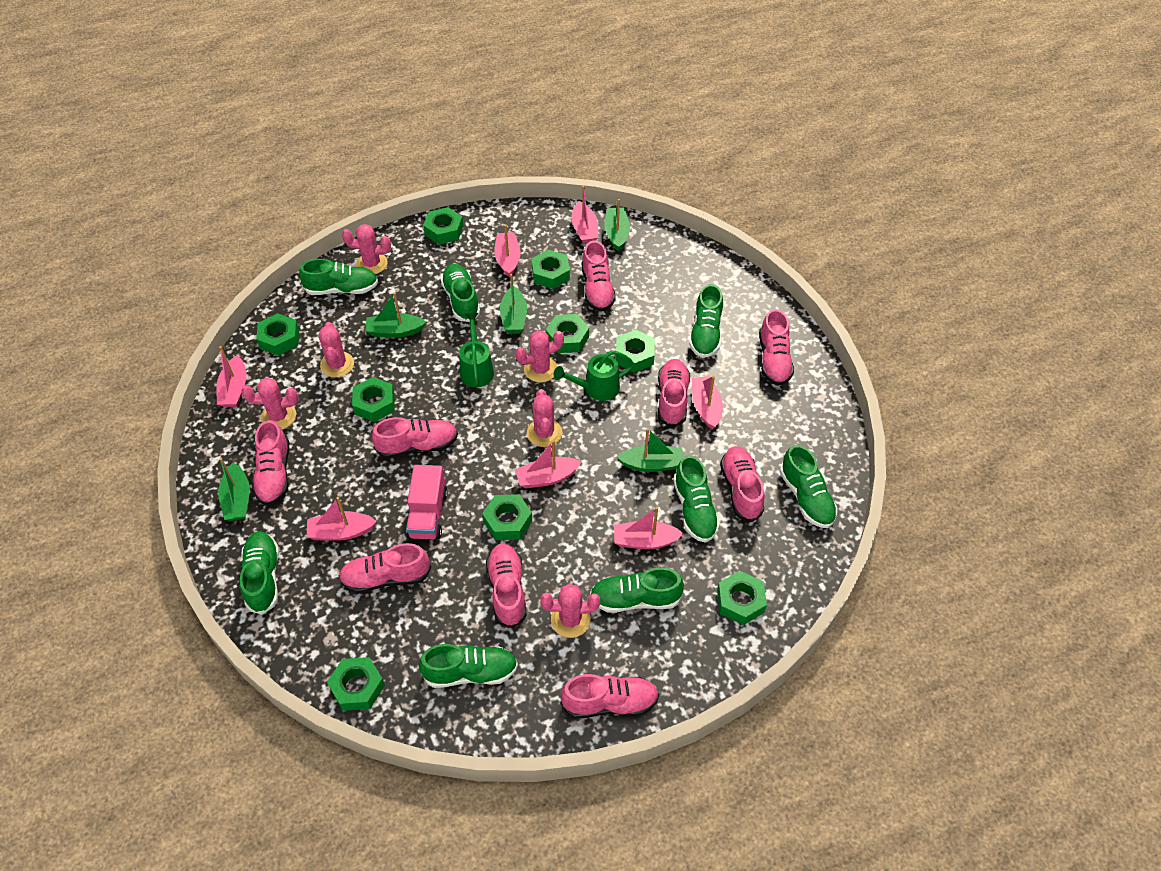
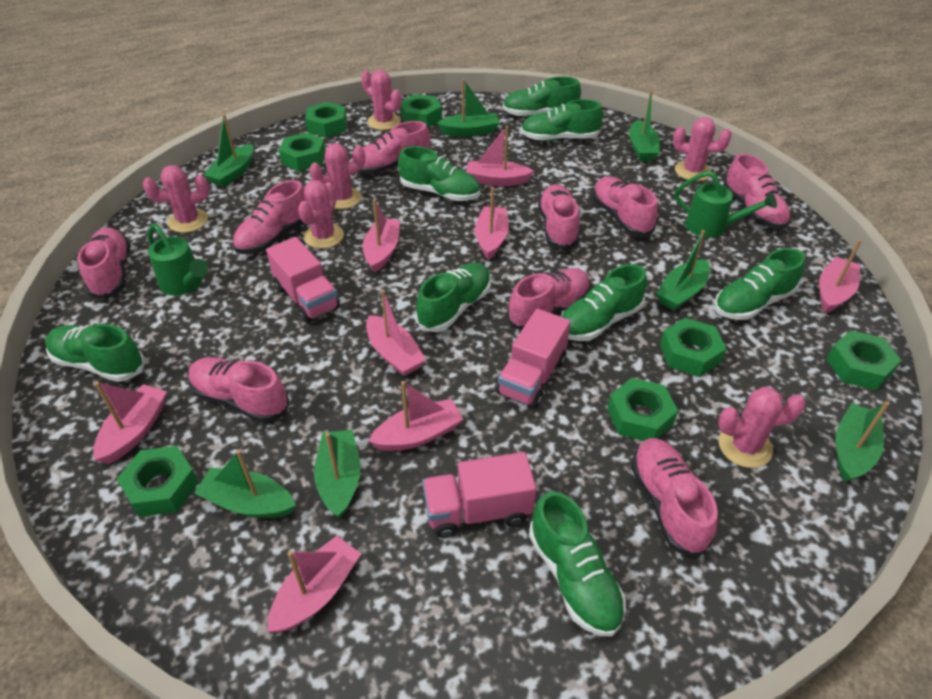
green boat: [218,458,250,521] [365,293,426,338] [500,274,527,334] [605,199,630,251] [617,428,683,472] = 5 -> [194,450,296,518] [203,114,253,187] [314,430,361,518] [437,78,500,137] [629,91,660,161] [656,230,710,310] [836,401,890,482] = 7
green nut: [256,313,299,356] [327,657,385,711] [352,377,395,422] [423,207,463,245] [482,494,532,540] [531,250,570,289] [546,314,589,353] [616,330,655,373] [717,571,767,625] = 9 -> [117,446,199,517] [279,132,326,171] [305,102,347,138] [400,94,442,128] [607,378,678,441] [660,318,726,377] [826,330,902,390] = 7
pink boat: [216,346,247,407] [307,497,377,541] [494,225,521,278] [515,440,581,488] [571,186,598,244] [614,507,684,549] [691,376,723,430] = 7 -> [93,381,167,464] [267,536,361,632] [363,199,400,273] [366,290,426,376] [368,381,463,451] [466,125,534,186] [475,187,509,260] [819,239,862,313] = 8
pink truck: [406,465,448,540] = 1 -> [266,237,340,323] [422,452,536,538] [497,309,571,408] = 3

